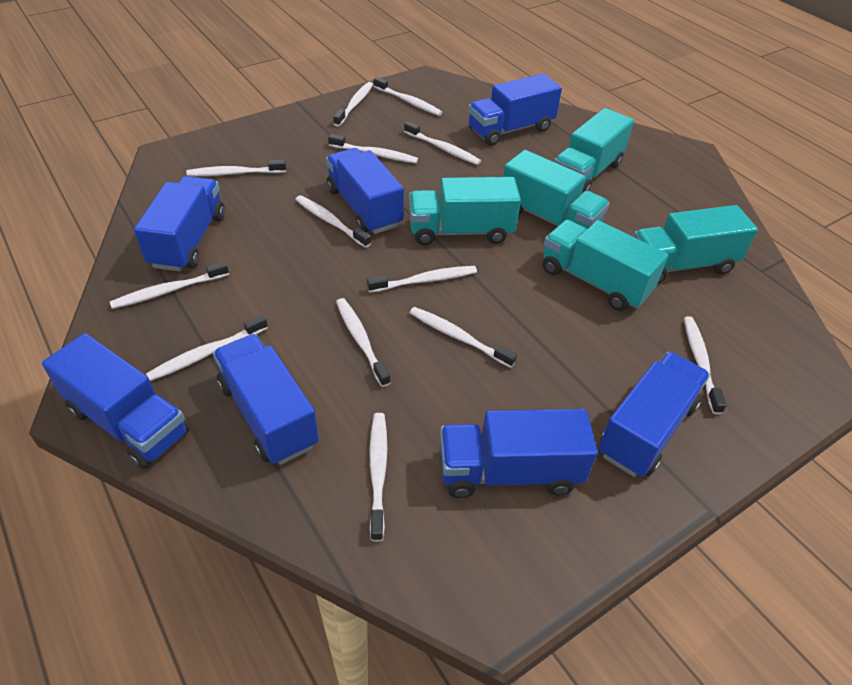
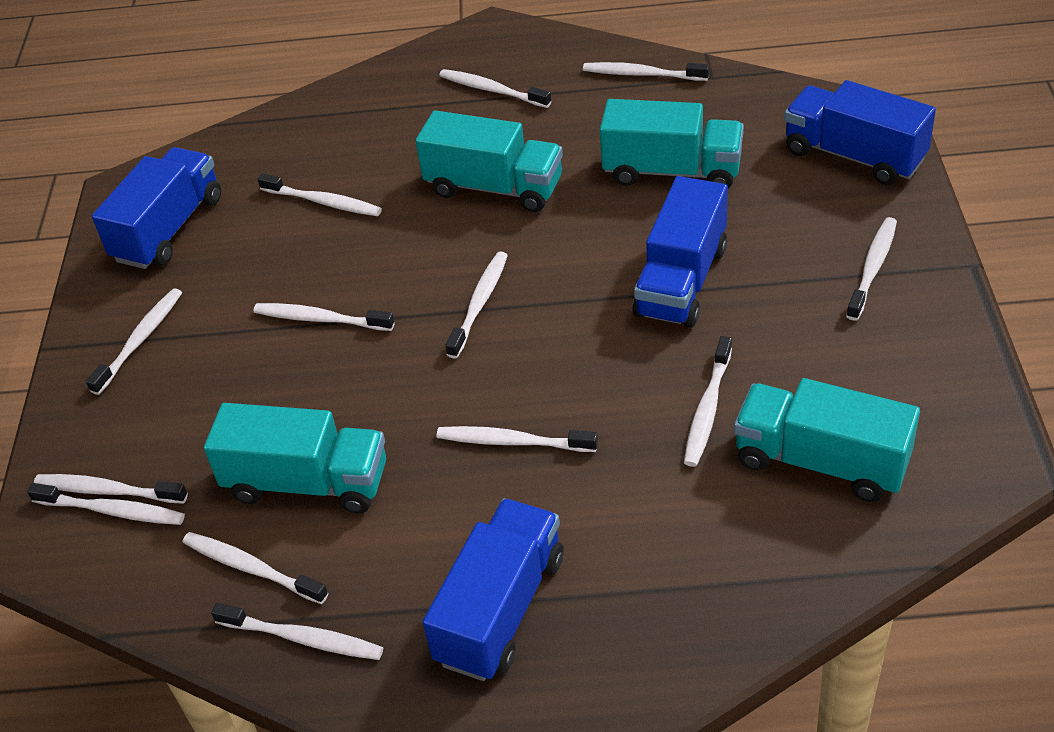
blue truck: [42,333,190,469] [134,176,225,272] [213,334,319,465] [326,148,404,234] [440,409,598,498] [468,74,562,146] [598,352,710,477] = 7 -> [92,147,221,269] [422,499,564,681] [633,176,728,328] [784,80,936,185] = 4
turquoise truck: [409,177,521,245] [503,150,610,229] [543,220,668,311] [554,108,634,193] [633,205,758,283] = 5 -> [204,403,386,514] [416,110,563,212] [600,99,744,189] [734,378,920,502] = 4

